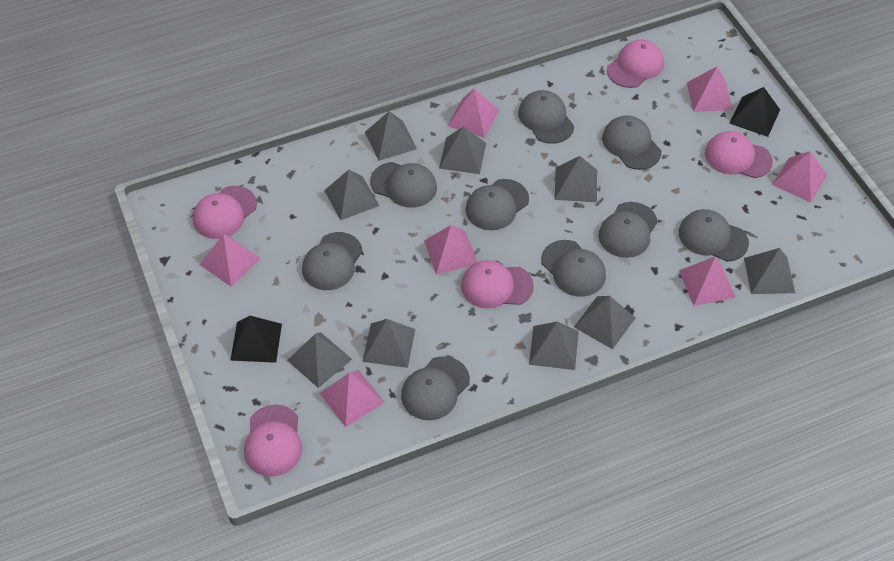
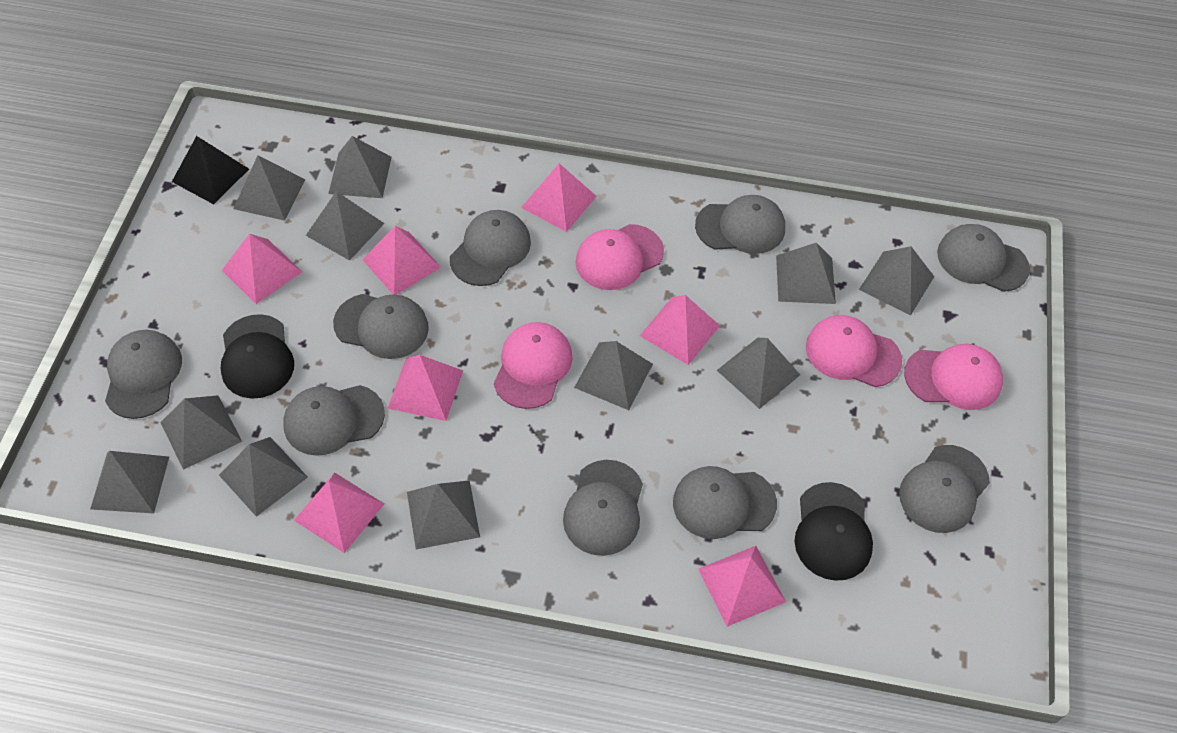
black cap: none = 0 -> [221,314,294,399] [795,482,873,581] = 2
black pyramid: [230,316,282,363] [729,87,780,137] = 2 -> [172,136,249,204] = 1
grey pyramid: [287,332,352,388] [324,170,379,220] [362,319,415,368] [365,111,417,161] [439,127,486,174] [529,321,579,370] [555,156,597,202] [574,296,635,349] [744,248,795,294] = 9 -> [90,451,169,514] [160,395,242,470] [219,437,308,517] [233,155,305,221] [306,191,385,261] [328,136,392,198] [407,480,480,549] [574,341,653,410] [717,338,800,409] [776,243,836,304] [859,246,934,315] = 11
pink cap: [193,186,257,239] [244,405,302,477] [461,260,534,309] [607,40,664,88] [705,131,773,178] = 5 -> [494,322,572,409] [576,224,664,290] [806,315,902,387] [904,344,1003,410] = 4

